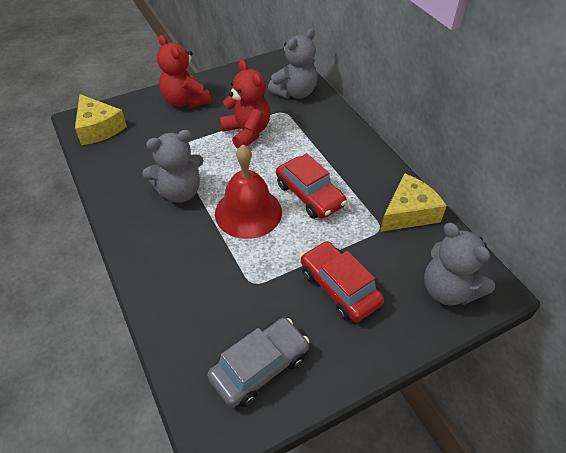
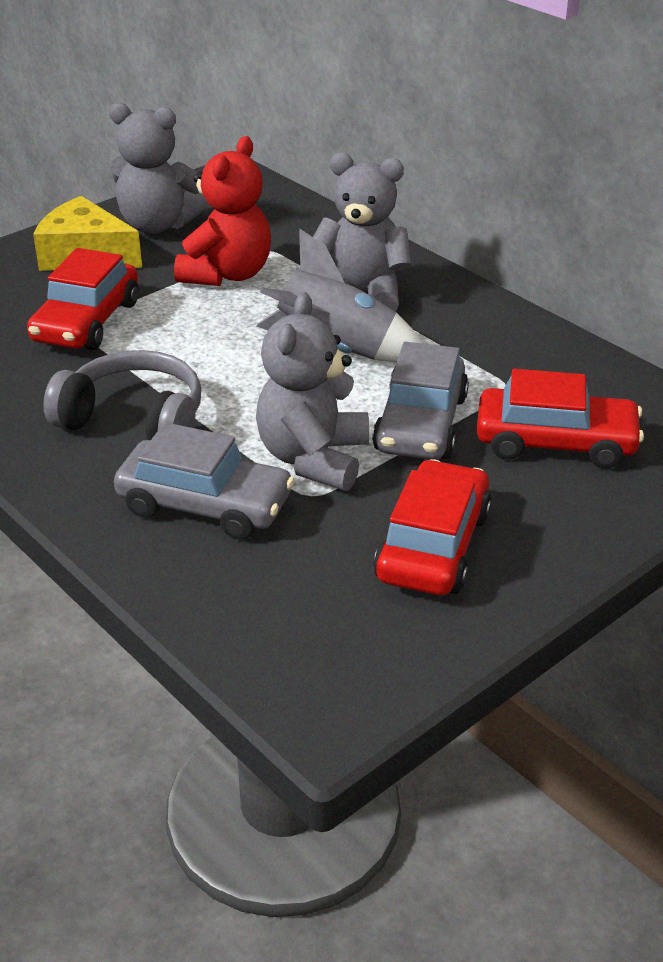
grey car: [207,318,309,407] = 1 -> [114,422,295,540] [372,342,469,460] = 2
grey headphones: none = 0 -> [43,350,201,440] = 1
grey rocket: none = 0 -> [256,229,422,362] = 1
red bell: [215,145,282,239] = 1 -> none = 0
red car: [276,153,347,219] [301,241,384,322] = 2 -> [27,248,138,350] [374,459,492,595] [477,369,644,468] = 3
red teddy bear: [157,35,211,108] [219,60,270,148] = 2 -> [174,136,271,286] = 1
yellow cheese: [75,94,127,145] [380,174,447,232] = 2 -> [33,196,142,271] = 1

